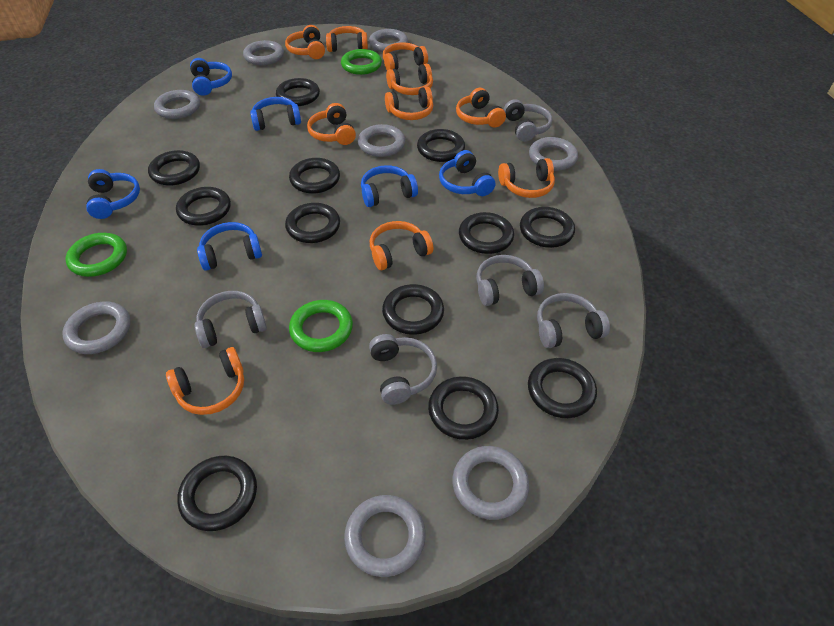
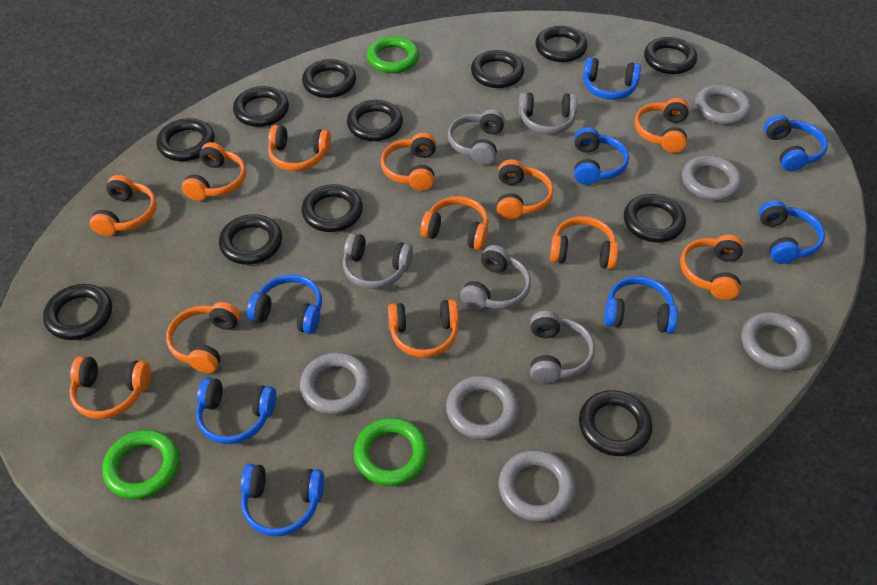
blue headphones: [86,169,140,219] [190,58,232,96] [197,222,262,271] [250,97,301,131] [361,165,418,207] [439,150,495,196] = 6 -> [196,377,277,444] [241,464,324,536] [247,274,322,334] [574,127,629,185] [583,57,641,100] [604,276,678,333] [758,200,825,264] [764,115,828,171] = 8
grey ring: [62,302,131,354] [154,90,200,119] [243,40,284,65] [344,495,426,577] [358,124,405,157] [369,29,408,53] [452,446,529,520] [529,137,578,171] = 8 -> [300,352,371,415] [446,375,518,440] [499,450,575,522] [682,155,742,201] [695,84,751,125] [741,312,812,371] = 6
orange headphones: [166,347,244,415] [285,25,325,59] [307,103,356,145] [326,26,368,52] [370,221,433,270] [383,43,428,70] [385,87,433,120] [386,64,433,95] [456,88,506,128] [498,158,555,198] = 10 -> [70,356,151,419] [90,175,157,236] [166,302,240,373] [182,142,246,201] [268,125,331,171] [381,132,436,191] [388,300,459,358] [420,196,489,250] [497,159,554,220] [550,216,618,269] [634,98,689,153] [680,234,743,300] = 12

